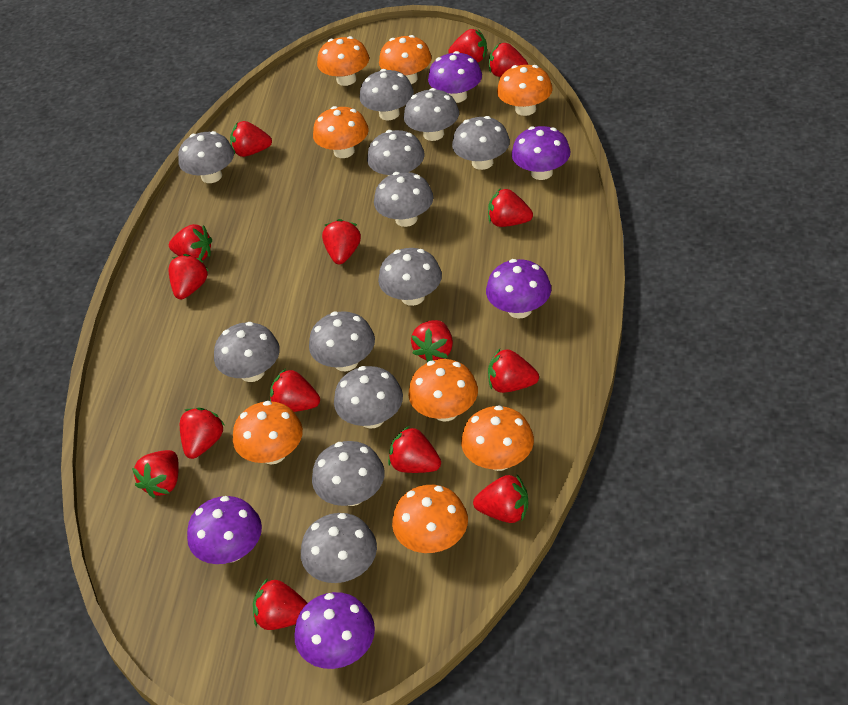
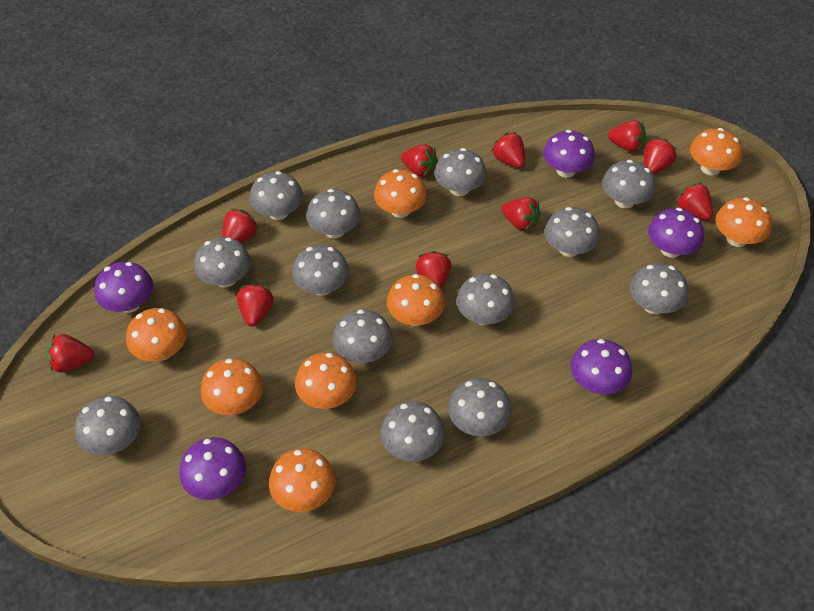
grey mushroom: [178,131,234,183] [214,322,280,382] [301,513,377,583] [309,311,375,371] [312,441,385,506] [334,366,403,429] [360,69,414,120] [367,130,424,176] [374,172,433,227] [378,248,442,306] [404,88,459,141] [452,116,510,170] = 12 -> [75,396,141,456] [194,237,251,288] [250,171,303,220] [292,245,349,296] [306,189,361,239] [333,309,392,363] [380,402,445,462] [434,148,487,196] [448,378,511,436] [457,274,515,325] [545,207,600,257] [602,160,655,209] [630,263,688,314] = 13
red strawberry: [132,450,179,498] [168,254,208,300] [169,224,212,261] [180,408,224,459] [230,121,272,157] [253,578,308,630] [270,369,320,412] [322,219,361,264] [388,426,441,473] [411,320,453,362] [448,29,487,62] [473,475,529,523] [488,188,533,227] [488,349,539,393] [489,43,528,77] = 15 -> [46,334,94,372] [222,208,259,243] [237,284,274,327] [401,145,438,177] [416,251,451,288] [491,132,525,168] [501,197,541,231] [608,120,646,152] [644,138,677,174] [675,183,713,220] = 10

